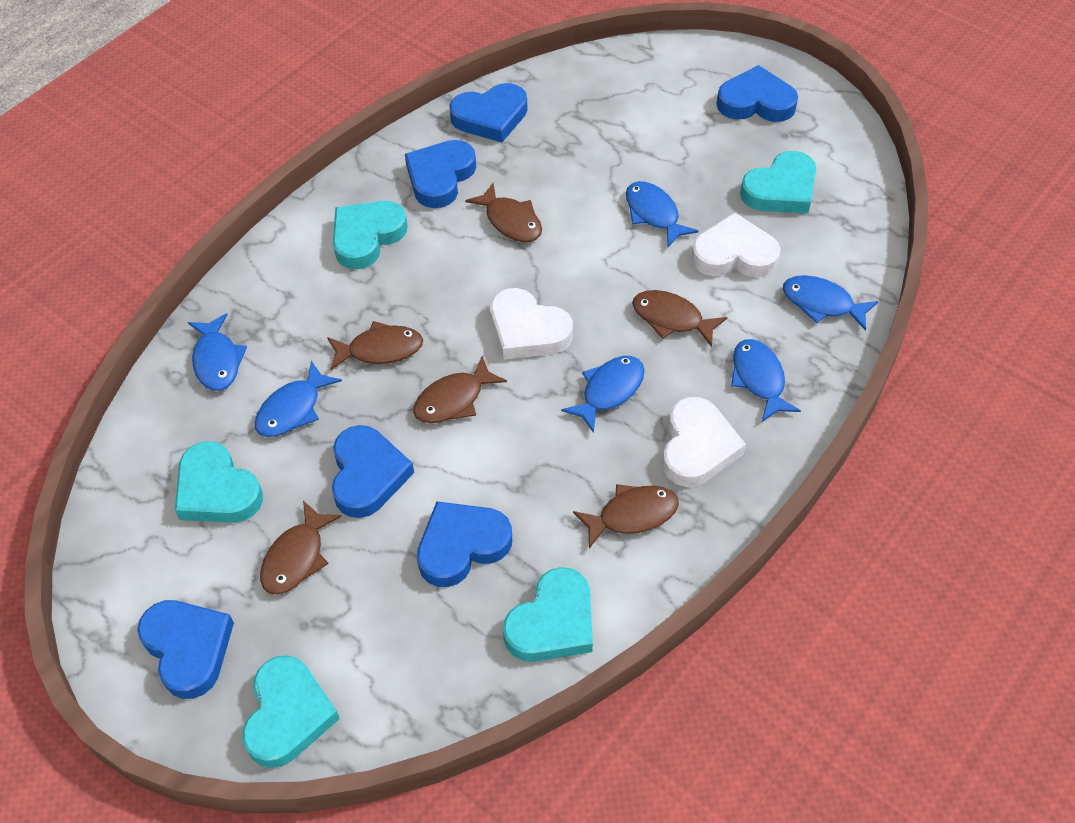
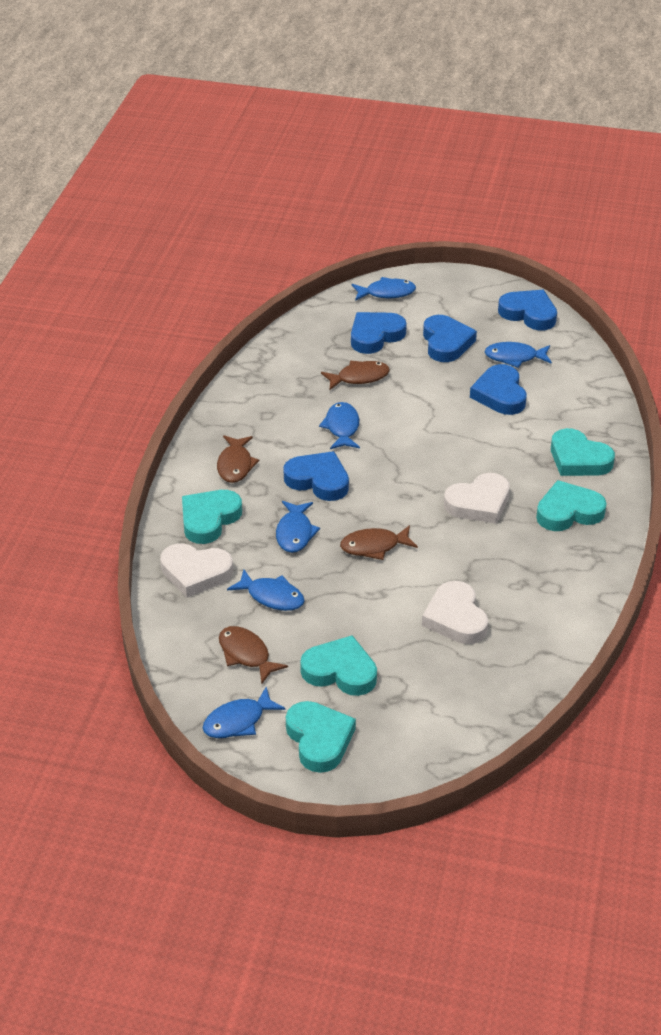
blue heart: [137,600,234,699] [332,425,414,518] [405,140,476,208] [417,501,512,587] [449,83,528,143] [717,65,798,122] = 6 -> [283,451,349,501] [351,312,407,354] [423,315,477,362] [470,364,527,415] [498,290,557,330] = 5
brown fish: [260,500,342,595] [327,321,423,371] [413,356,507,423] [465,183,542,242] [573,484,679,549] [632,290,727,347] = 6 -> [217,435,260,483] [219,626,288,683] [321,361,390,390] [340,525,418,560] = 4

